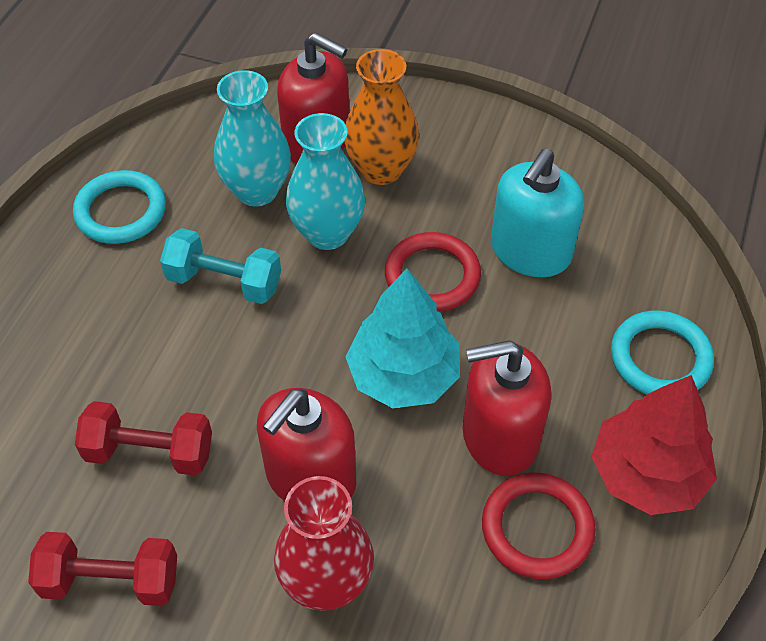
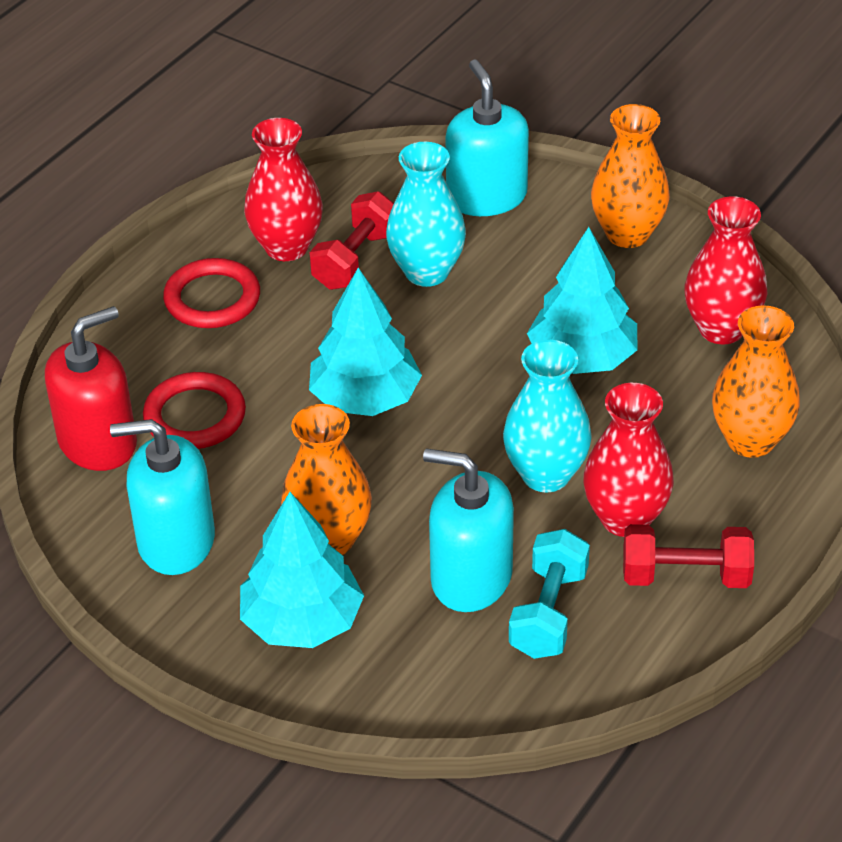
orange vase: [344,49,419,185] = 1 -> [281,404,372,555] [591,104,670,248] [712,305,800,458] = 3
red soap dispenser: [257,388,356,501] [277,32,349,164] [463,340,551,476] = 3 -> [45,306,137,471] = 1
red tree: [591,375,717,515] = 1 -> none = 0
red vase: [274,476,374,611] = 1 -> [244,118,323,261] [583,383,674,537] [684,196,767,344] = 3
turquoise ring: [73,170,166,244] [611,310,714,394] = 2 -> none = 0
turquoise soap dispenser: [491,149,584,277] = 1 -> [110,419,215,575] [423,449,514,612] [445,60,529,216] = 3
turquoise tree: [346,268,460,408] = 1 -> [240,492,364,648] [309,268,422,416] [527,227,637,374] = 3

